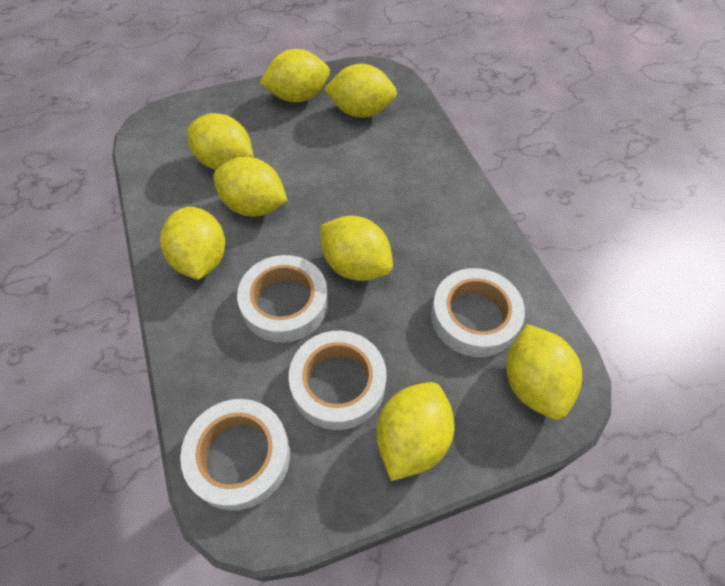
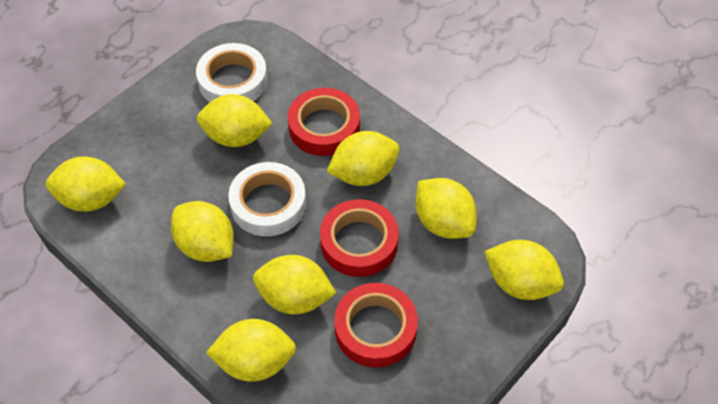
red tape: none = 0 -> [288,88,360,156] [320,199,399,277] [334,283,418,367] = 3
white tape: [180,399,290,511] [237,255,328,343] [289,331,387,430] [431,268,525,357] = 4 -> [196,43,267,102] [228,162,306,236] = 2

